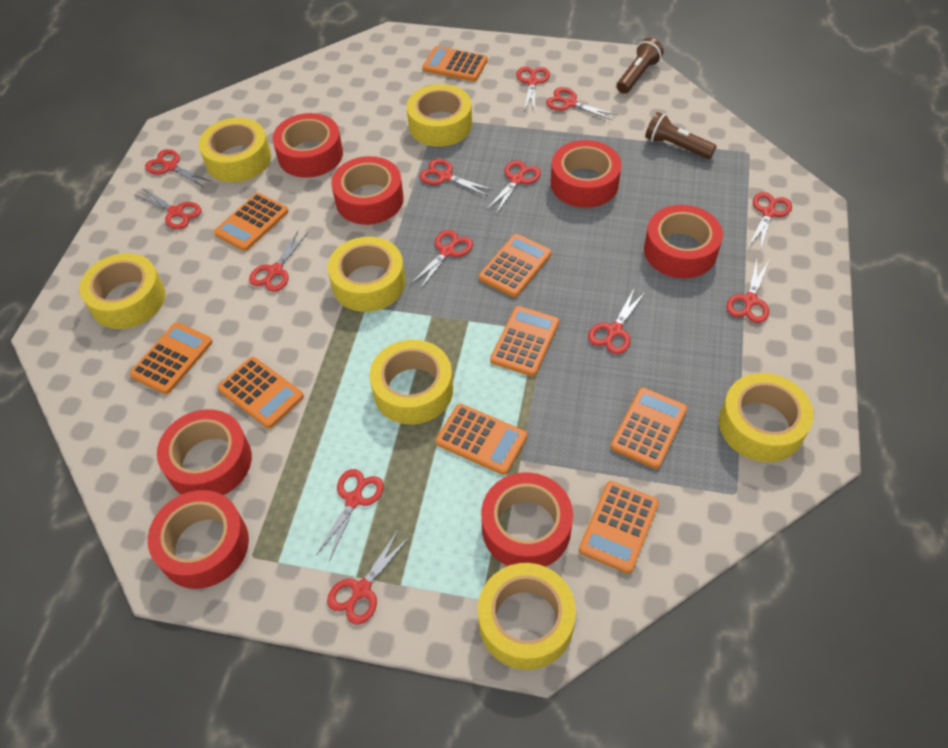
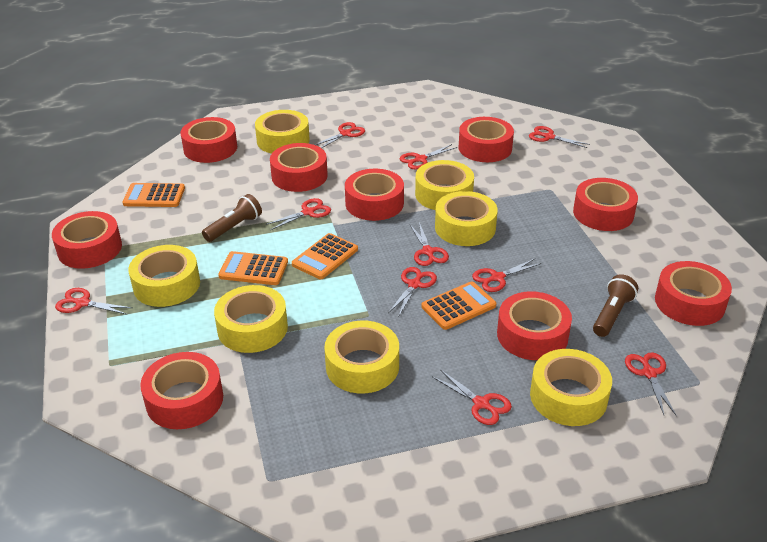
orange calculator: [130,322,213,394] [214,193,288,251] [218,357,304,428] [422,46,488,81] [436,404,527,475] [479,234,552,297] [490,306,559,376] [579,481,659,573] [610,388,687,469] = 9 -> [122,183,185,207] [218,251,288,285] [292,233,358,279] [422,281,496,330] = 4
red scissors: [135,188,201,229] [145,149,212,187] [249,231,308,292] [316,469,384,561] [327,531,409,625] [411,230,473,290] [419,159,493,196] [486,160,541,214] [516,67,550,113] [546,88,617,120] [588,287,646,354] [726,259,769,323] [749,192,792,249] = 13 -> [55,288,132,315] [265,198,331,230] [315,122,365,148] [388,267,437,316] [400,144,457,169] [410,222,449,266] [432,370,512,425] [472,258,542,292] [529,126,590,148] [625,353,677,416] = 10
red tape: [148,490,249,589] [157,409,252,495] [273,113,343,178] [332,156,404,225] [481,472,573,567] [551,140,622,208] [644,205,723,278] = 7 -> [52,211,122,269] [140,352,223,429] [180,117,237,163] [270,143,328,192] [345,169,404,221] [459,117,514,162] [497,291,572,360] [573,178,638,231] [655,261,732,326] = 9

